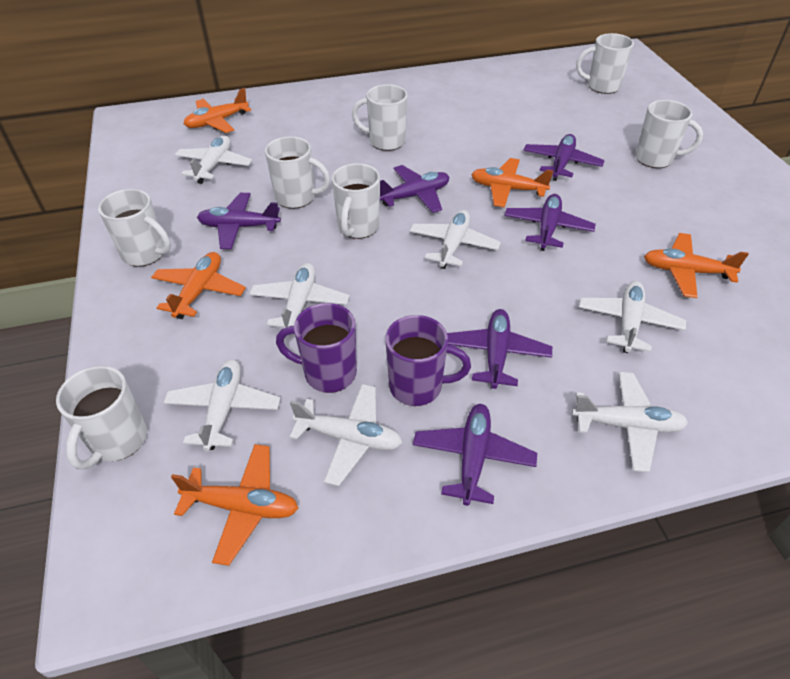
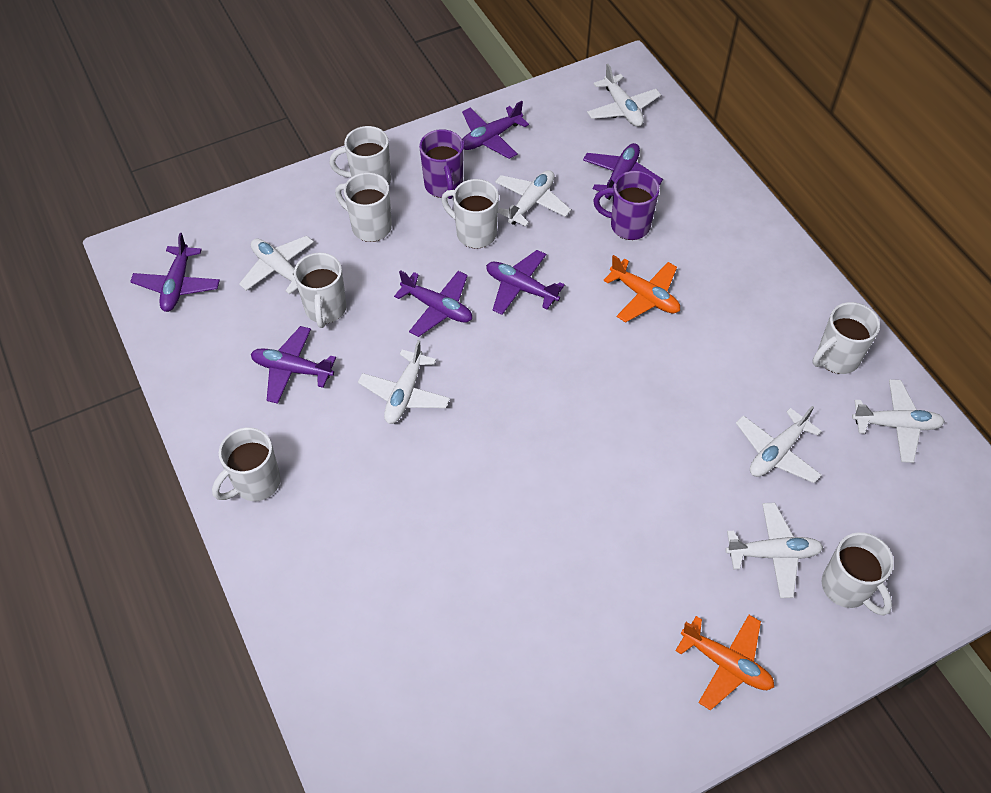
orange plane: [151,252,246,319] [171,444,298,566] [184,88,251,133] [471,158,553,207] [644,233,749,298] = 5 -> [604,255,680,323] [675,615,774,711] = 2

